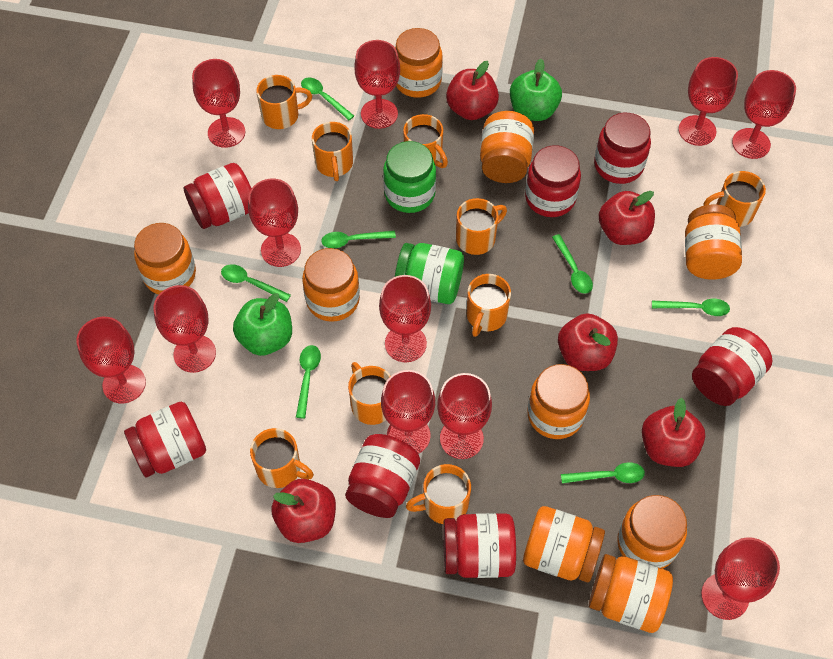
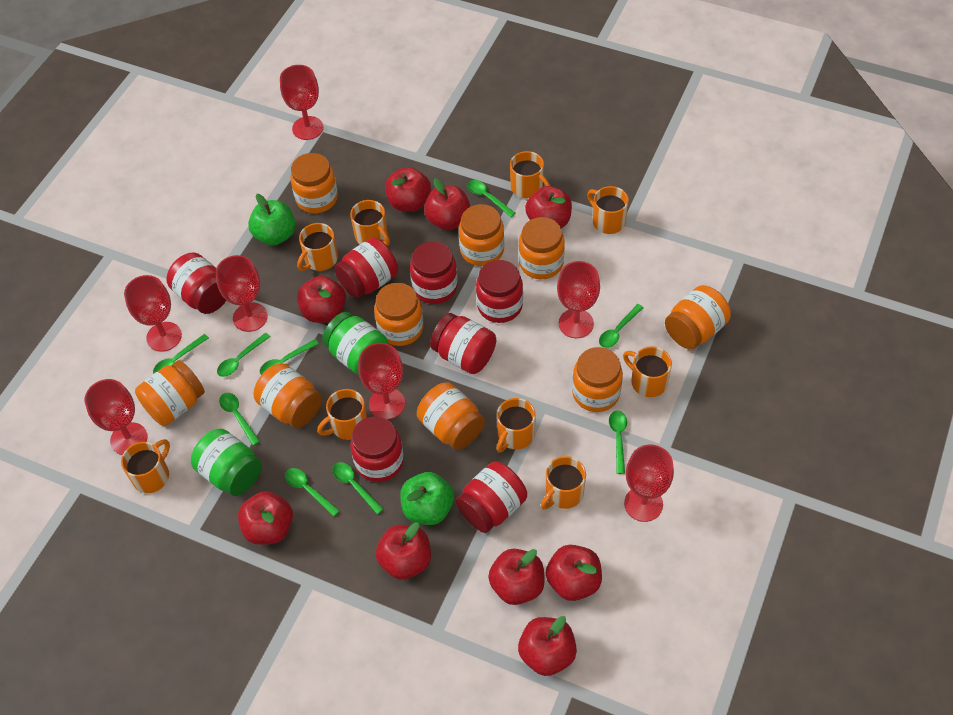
green spoon: [221,264,291,302] [296,345,321,419] [301,77,354,120] [321,231,396,248] [552,234,593,294] [561,462,645,483] [652,299,730,316] = 7 -> [153,334,209,374] [217,333,270,377] [219,393,260,446] [260,339,319,375] [285,468,339,517] [332,462,384,514] [467,180,516,217] [599,304,643,348] [609,410,627,474] = 9
red apple: [271,479,336,543] [446,61,499,120] [558,313,618,371] [599,191,655,245] [642,398,705,467] = 5 -> [238,491,293,545] [297,276,346,323] [376,522,431,580] [385,167,431,212] [424,178,470,230] [488,549,545,605] [518,616,577,676] [525,186,572,228] [546,545,602,601] = 9
red goblet: [76,317,146,403] [154,285,216,373] [192,59,245,148] [248,179,301,267] [354,40,400,129] [379,275,431,362] [381,370,435,454] [437,373,492,459] [678,57,738,146] [701,537,780,620] [732,70,796,159] = 11 -> [85,379,148,455] [124,275,182,352] [216,255,268,332] [280,65,323,140] [358,343,405,420] [557,261,600,338] [624,445,674,522] = 7

